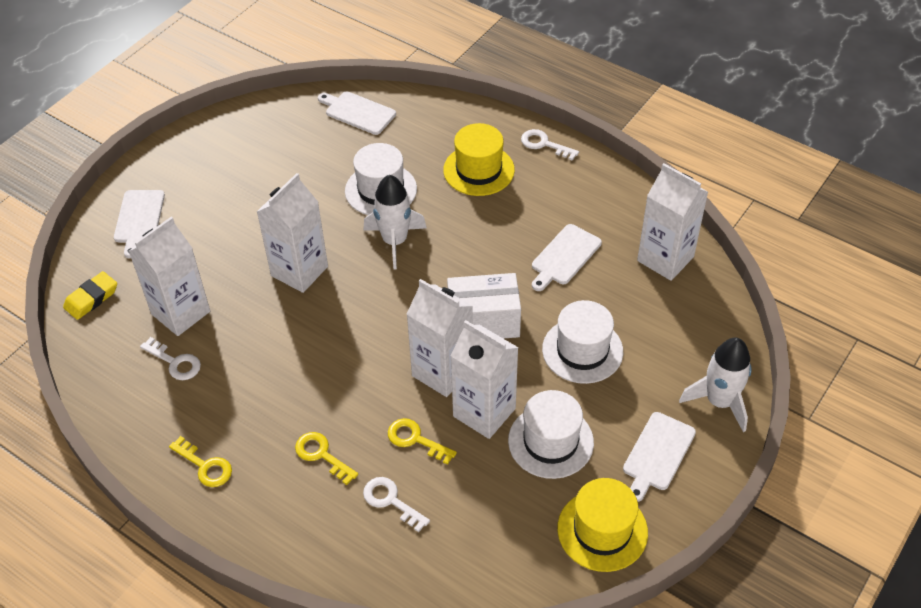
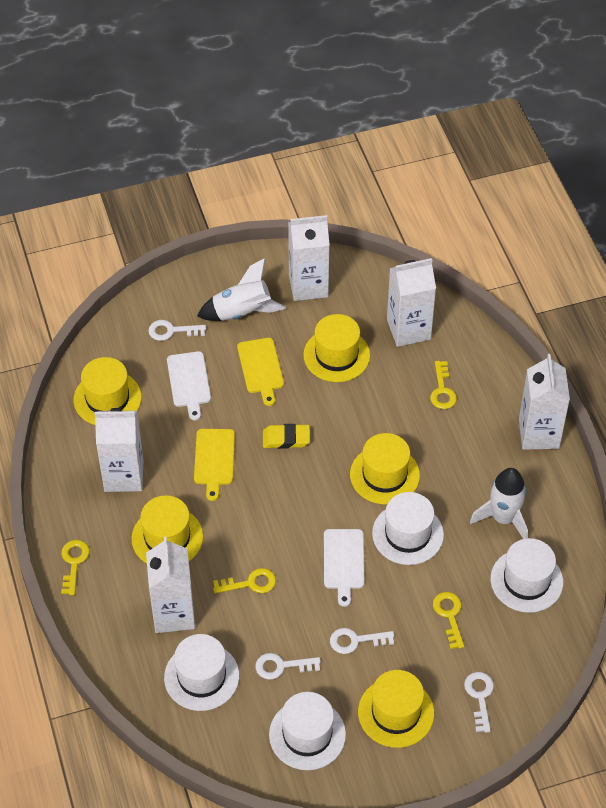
white box: [447,273,521,339] = 1 -> none = 0
white cutting board: [114,190,165,258] [318,91,396,135] [532,224,602,291] [623,412,696,502] = 4 -> [167,351,211,420] [324,529,364,607] = 2
white hat: [345,143,417,215] [508,390,594,479] [542,300,623,384] = 3 -> [164,634,239,711] [269,692,346,770] [372,492,444,565] [490,538,563,613] = 4
white key: [140,337,201,380] [363,477,430,532] [521,129,579,161] = 3 -> [148,320,206,341] [255,653,321,680] [330,628,394,654] [464,672,494,733] = 4
yellow cutting board: none = 0 -> [194,429,235,501] [237,338,284,406] = 2
yellow hat: [443,123,515,196] [557,478,648,572] = 2 -> [73,357,142,425] [131,495,203,564] [303,314,370,382] [350,433,420,504] [358,670,434,748] = 5
yellow key: [169,436,232,487] [295,432,358,485] [388,418,457,465] = 3 -> [61,540,90,595] [213,568,276,593] [430,361,457,409] [433,592,464,649] = 4

